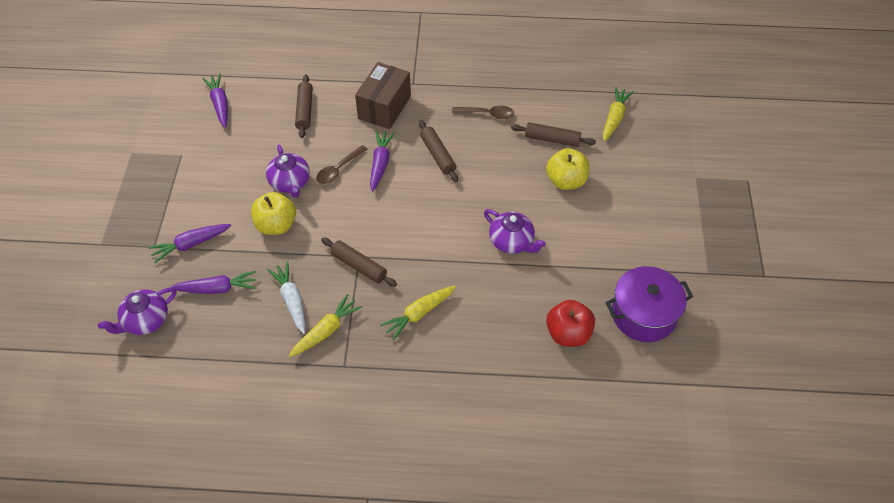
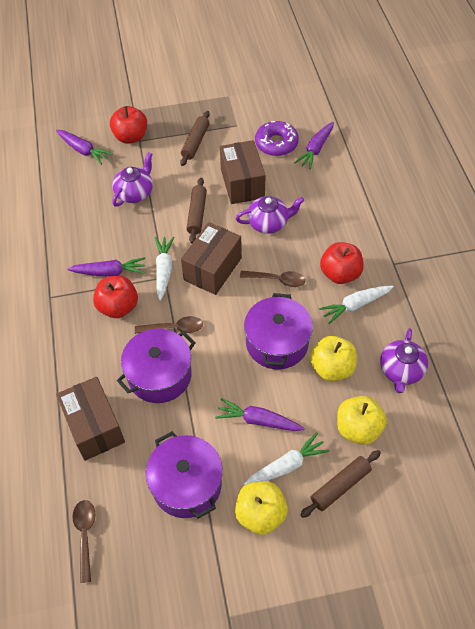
brown box: [355,62,411,129] = 1 -> [56,377,125,461] [181,222,242,295] [220,140,265,204] = 3
brown rolling pin: [295,75,313,138] [321,238,397,287] [418,120,458,182] [511,122,596,147] = 4 -> [180,111,210,166] [186,178,207,243] [300,450,381,518] = 3
brown spoon: [316,145,367,184] [452,106,514,119] = 2 -> [72,500,95,583] [135,316,203,334] [240,271,306,287] = 3
purple donut: none = 0 -> [255,121,299,156] = 1
purple pot: [606,266,693,342] = 1 -> [117,328,195,403] [146,431,223,519] [244,293,313,369] = 3
red apple: [546,300,595,347] = 1 -> [93,276,138,318] [110,106,147,144] [320,242,364,284] = 3
white carrot: [267,262,305,334] = 1 -> [155,236,174,301] [244,432,330,485] [319,285,394,324] = 3
yellow apple: [251,192,296,235] [546,148,589,190] = 2 -> [235,481,288,535] [310,336,357,381] [337,396,387,445] = 3
yellow carrot: [289,294,363,357] [380,286,456,341] [603,87,633,141] = 3 -> none = 0

